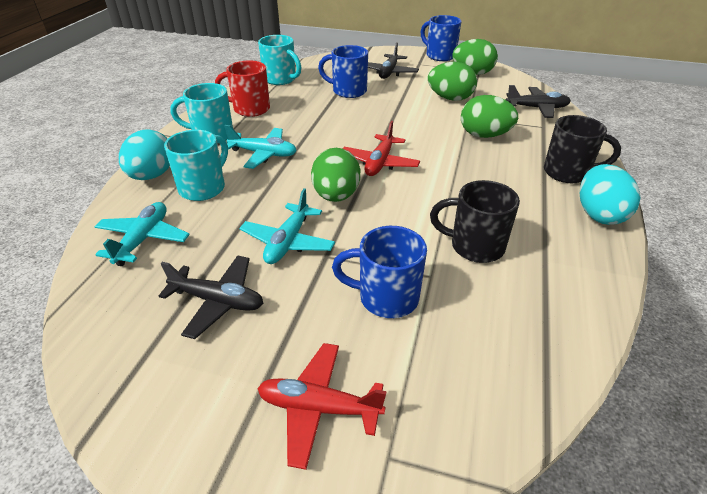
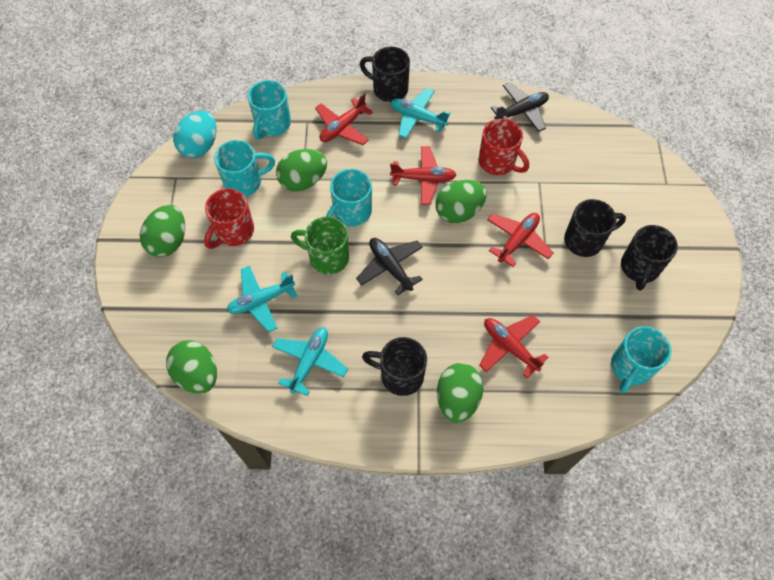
black mug: [430,180,520,263] [544,115,621,183] = 2 -> [360,47,410,102] [362,337,427,396] [564,199,626,257] [621,225,678,291] = 4
black plane: [159,255,263,339] [368,42,419,79] [506,85,571,118] = 3 -> [356,238,423,295] [491,82,549,132] = 2
blue mug: [318,45,368,98] [332,226,427,318] [421,15,461,61] = 3 -> none = 0
green egg: [311,148,360,202] [428,62,477,101] [452,39,498,75] [461,95,518,138] = 4 -> [140,205,185,257] [166,340,217,394] [276,149,327,192] [435,180,487,223] [437,363,484,423] = 5
green mug: none = 0 -> [291,217,349,275] = 1
red mug: [215,61,270,117] = 1 -> [204,188,254,249] [479,119,529,175] = 2
red plane: [257,343,387,470] [342,121,420,176] = 2 -> [315,93,373,145] [390,146,456,205] [479,315,549,378] [487,213,554,267] = 4
turquoise egg: [119,129,170,180] [580,164,641,225] = 2 -> [173,111,216,158] = 1
turquoise mug: [164,130,228,201] [170,83,233,143] [258,35,301,85] = 3 -> [214,140,275,197] [248,80,291,139] [326,169,372,226] [611,326,671,393] = 4

